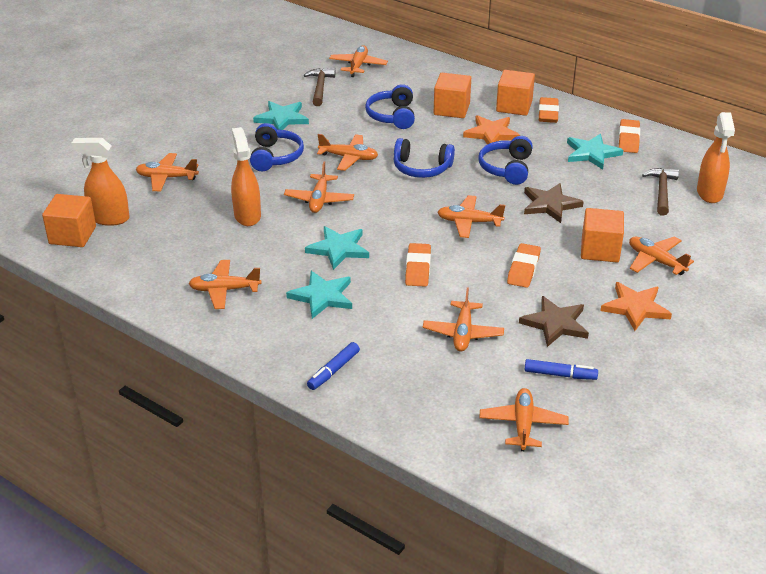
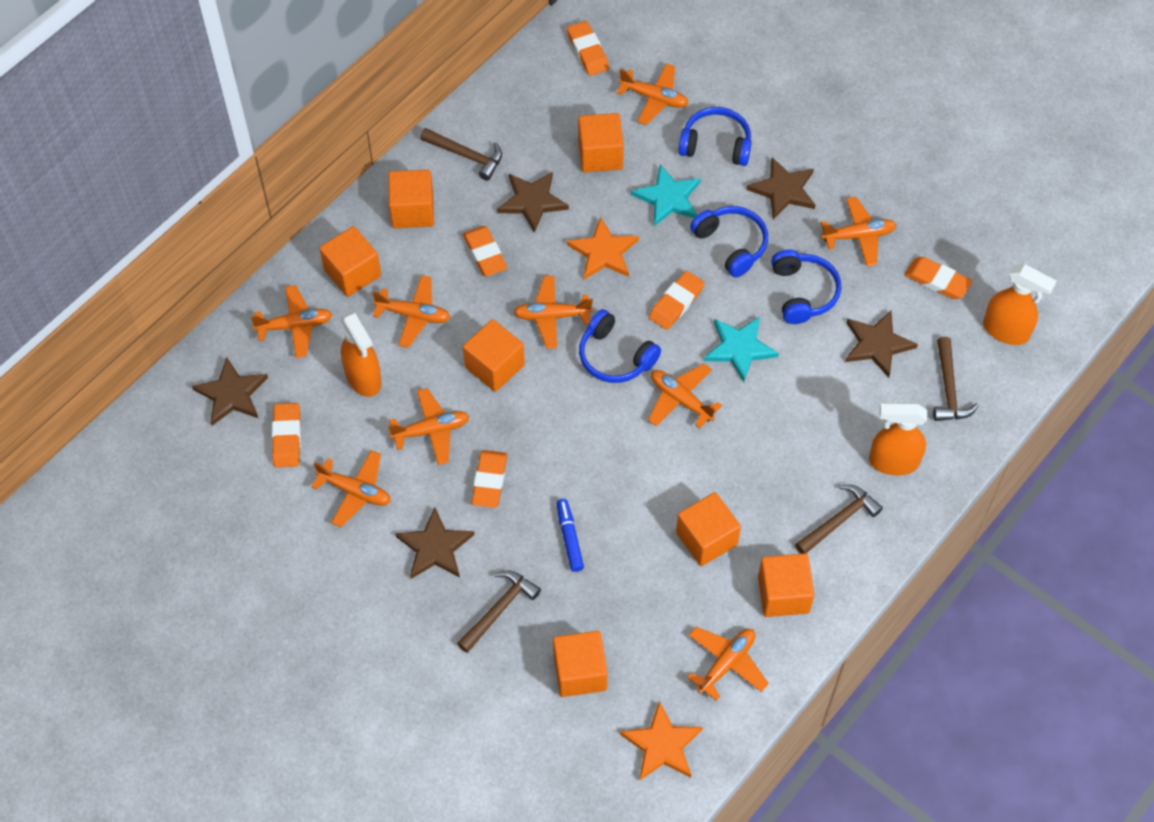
blue marker: [307,342,360,390] [524,359,598,380] = 2 -> [557,499,584,572] = 1
brown hammer: [304,68,335,106] [642,168,679,216] = 2 -> [420,128,502,181] [457,571,541,653] [795,485,883,554] [933,337,979,421] = 4
brown star: [519,296,589,347] [524,183,584,223] = 2 -> [192,357,268,426] [396,507,475,579] [497,171,569,233] [746,157,815,219] [845,311,918,378] = 5
orange cube: [42,194,96,247] [434,73,471,118] [496,70,535,116] [581,208,624,262] = 4 -> [319,226,381,297] [388,170,434,228] [463,319,525,392] [553,631,608,697] [578,113,624,172] [676,492,741,566] [758,553,815,617] = 7
orange eraser: [405,243,431,287] [507,243,541,288] [538,97,559,123] [618,119,640,153] = 4 -> [272,403,301,467] [463,226,507,276] [471,450,507,508] [567,21,609,76] [649,271,705,330] [905,257,972,299] = 6
turquoise star: [253,101,309,130] [286,271,352,319] [305,226,369,270] [567,134,623,170] = 4 -> [631,164,701,226] [704,317,779,382] = 2

